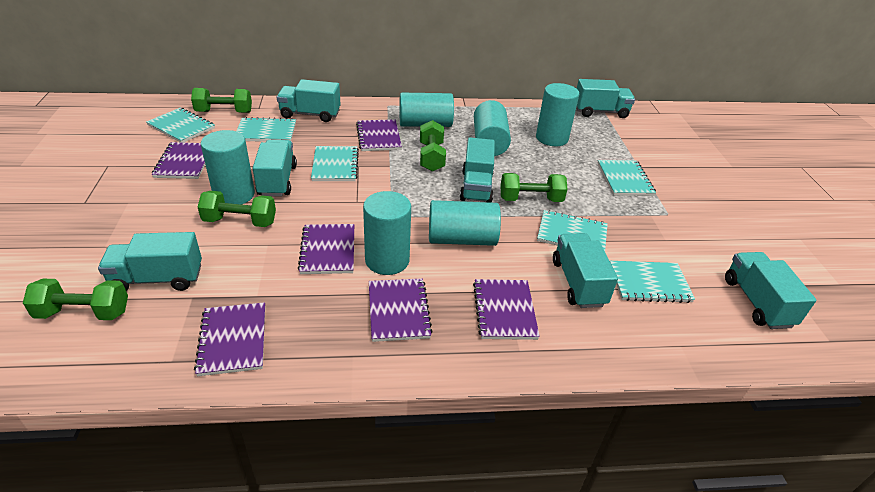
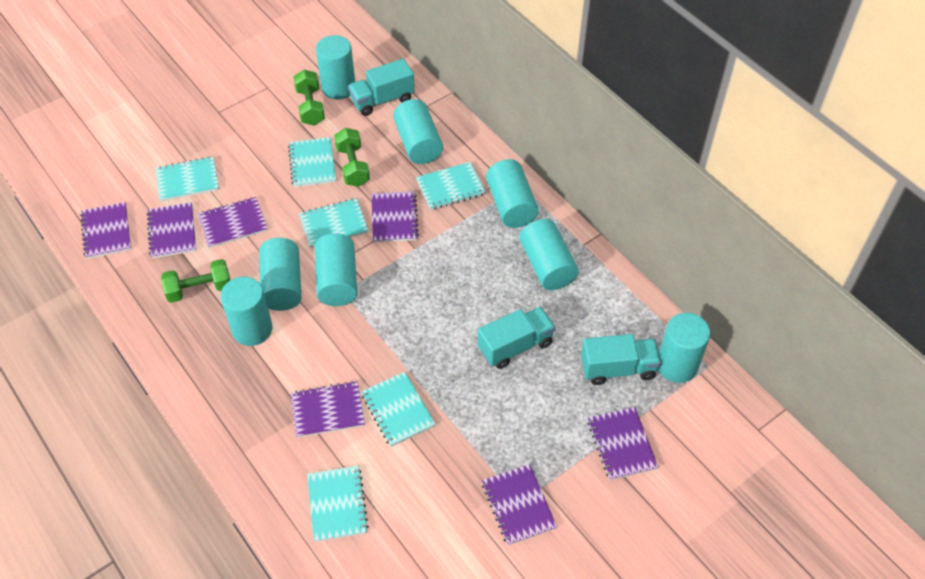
green dumbbell: [23,279,128,320] [191,88,252,113] [198,191,276,227] [420,120,446,172] [500,173,568,202] = 5 -> [161,259,230,303] [293,70,325,126] [334,128,370,187] = 3
purple notebook: [152,142,205,179] [194,302,265,376] [298,224,354,274] [356,119,402,151] [369,278,433,342] [473,279,540,340] = 6 -> [80,202,131,259] [147,202,196,258] [198,197,268,248] [291,381,365,438] [371,191,419,243] [482,464,557,545] [587,407,659,480] = 7
turquoise cylinder: [201,130,255,205] [363,191,411,275] [399,93,454,127] [429,200,501,246] [474,100,511,156] [536,83,579,146] = 6 -> [220,277,273,346] [259,238,302,311] [315,233,357,306] [316,35,355,99] [393,99,443,164] [486,159,538,228] [520,219,578,290] [658,313,710,383] = 8
turquoise truck: [98,232,202,291] [252,140,297,197] [277,79,341,122] [460,138,495,203] [553,233,618,308] [576,79,635,118] [725,252,816,329] = 7 -> [348,59,415,116] [478,307,555,369] [581,334,662,385] = 3

